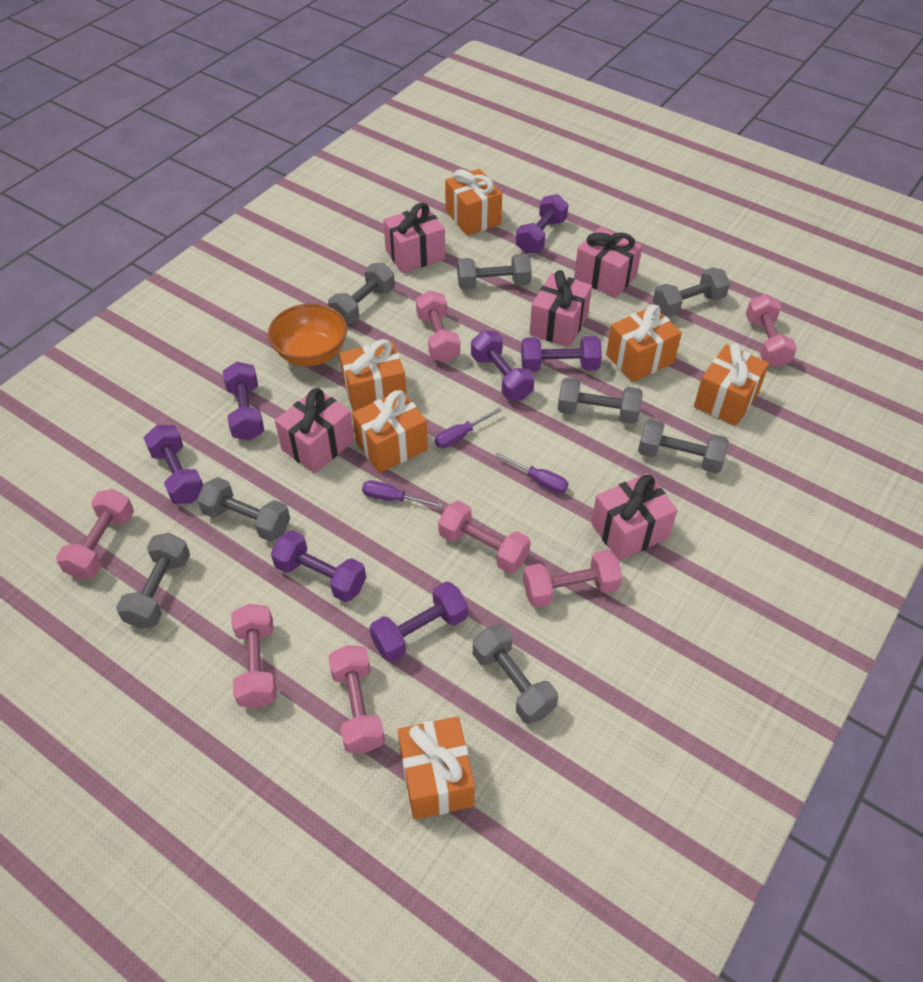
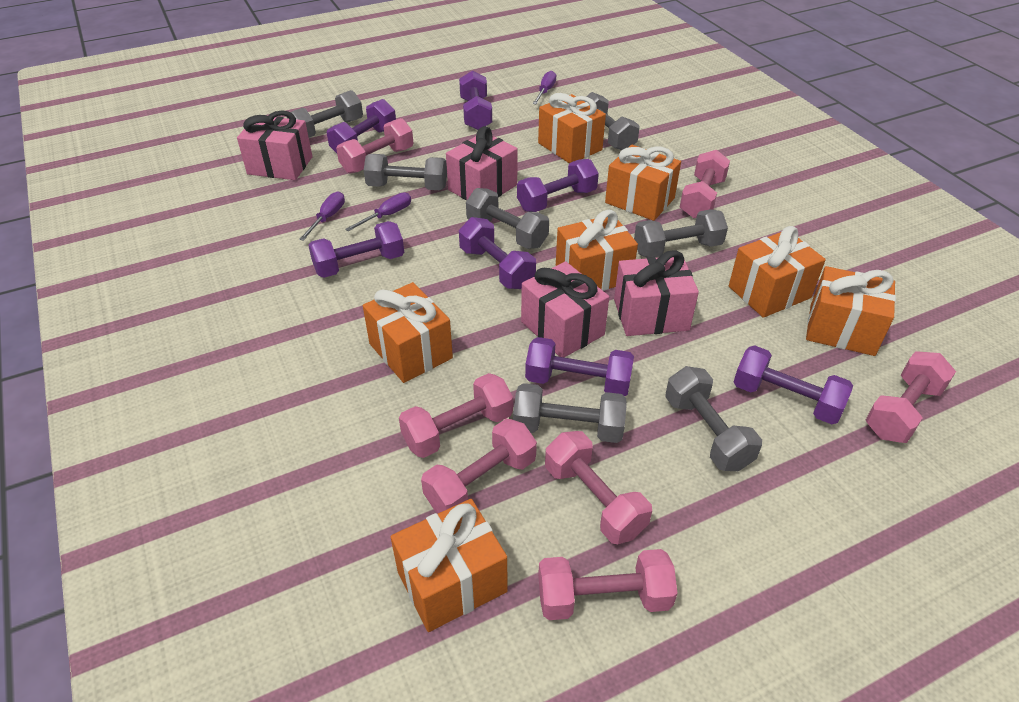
grey dumbbell: [116,533,190,629] [197,477,290,542] [328,263,395,324] [457,254,532,290] [473,624,558,724] [557,378,642,424] [638,419,729,474] [653,267,730,317] = 8 -> [287,90,363,137] [364,154,447,190] [466,188,549,249] [513,383,627,443] [586,92,640,150] [634,209,728,257] [665,366,762,471] = 7
orange bowl: [268,304,347,366] = 1 -> none = 0
orange gift: [339,339,406,412] [352,390,428,473] [398,716,475,820] [445,169,502,236] [606,305,682,382] [694,343,769,426] = 6 -> [363,282,453,383] [391,499,507,632] [538,93,606,164] [556,210,638,291] [605,145,681,221] [729,226,826,318] [806,266,896,356] = 7
pink gift: [275,388,355,474] [383,203,445,273] [529,270,592,348] [574,227,642,298] [591,473,678,561] = 5 -> [237,110,313,180] [446,126,518,200] [521,262,609,357] [614,250,699,336] = 4

